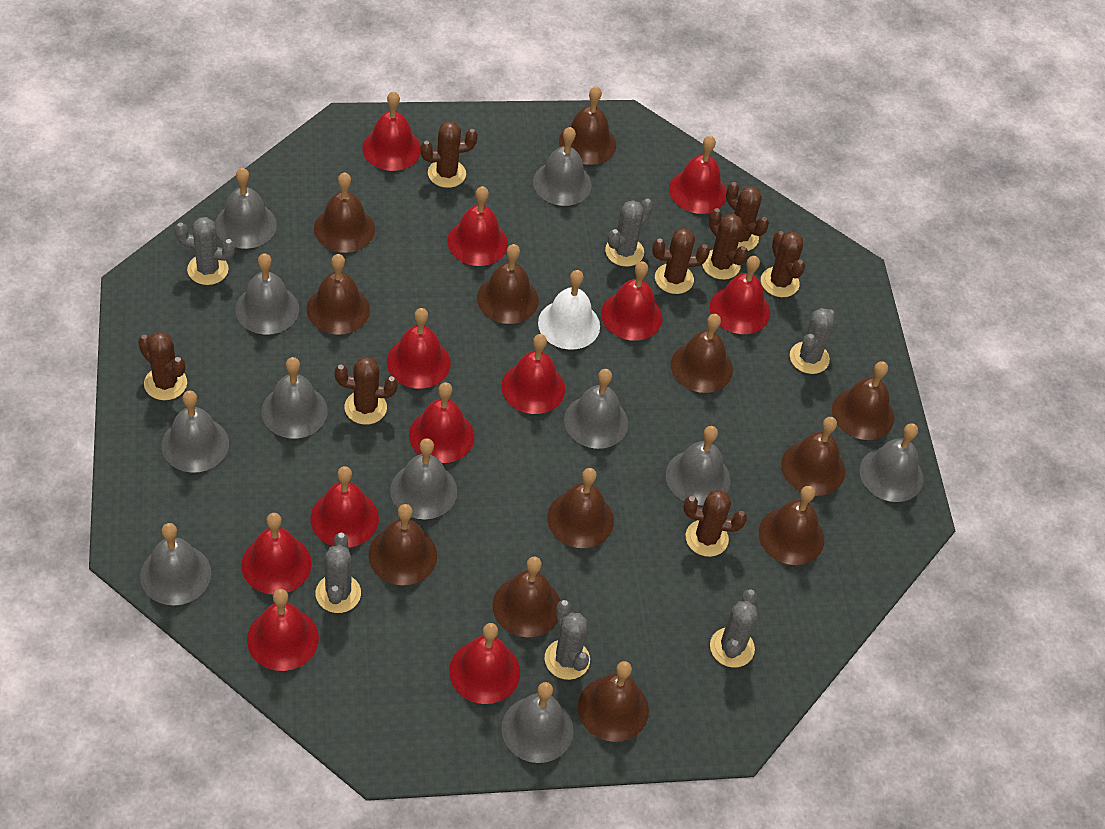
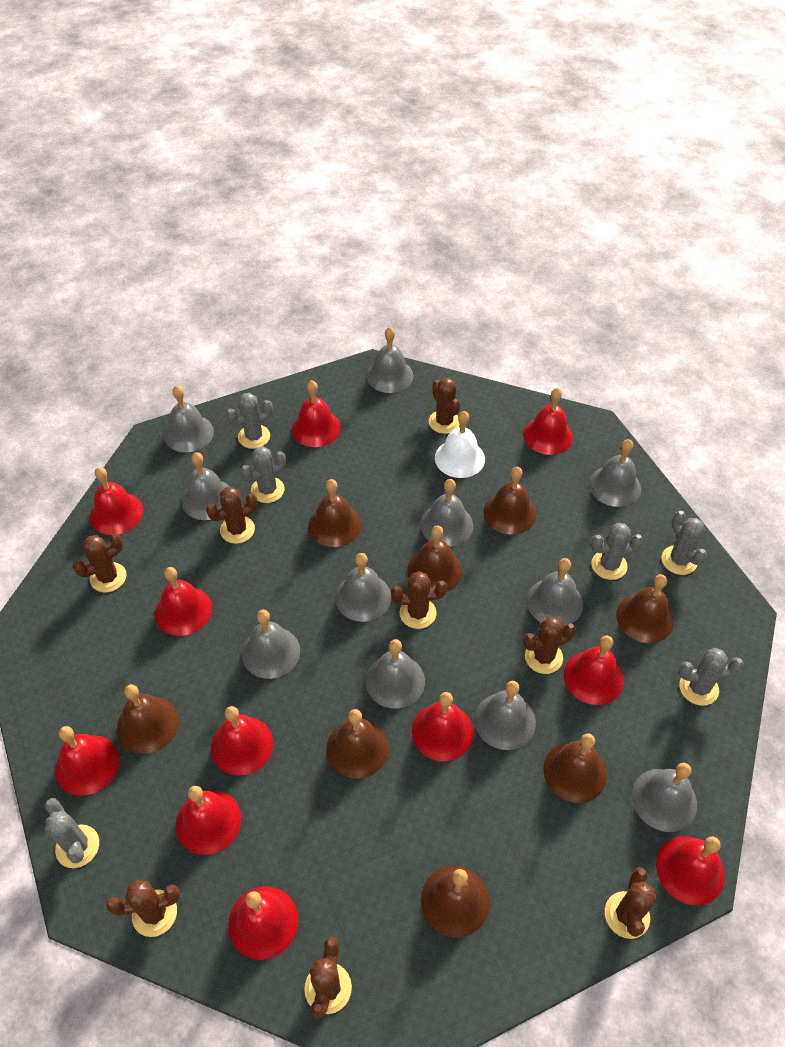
brown bell: [307,254,370,335] [314,172,375,253] [368,504,437,585] [477,244,539,324] [492,556,560,637] [547,468,614,548] [559,86,616,165] [578,661,649,742] [671,314,733,393] [759,486,824,565] [781,417,845,496] [832,362,895,440] = 12 -> [117,684,179,754] [308,479,361,547] [326,709,389,779] [407,526,462,592] [421,866,490,938] [483,467,536,534] [543,734,607,803] [616,574,674,643] = 8
red bell: [241,513,312,594] [247,589,319,671] [311,466,379,548] [362,91,421,171] [387,308,451,388] [409,382,475,463] [447,186,508,266] [449,623,520,704] [501,334,565,414] [601,261,663,341] [669,136,727,214] [710,256,770,334] = 12 -> [55,726,119,796] [90,467,143,535] [155,567,212,636] [176,786,242,855] [211,706,273,776] [228,886,298,960] [292,380,341,447] [412,692,473,761] [523,388,573,455] [564,636,623,705] [656,836,725,905] = 11

